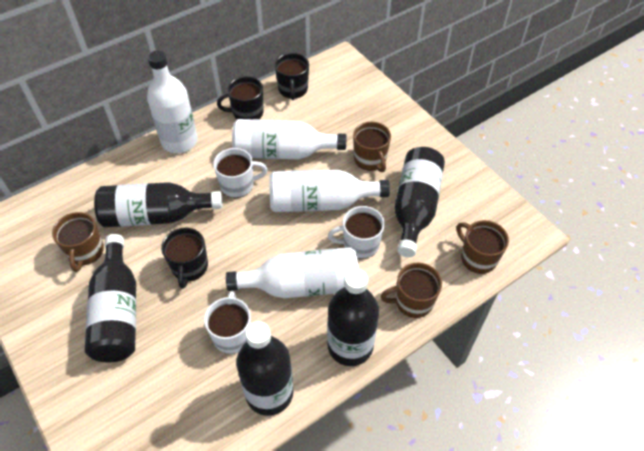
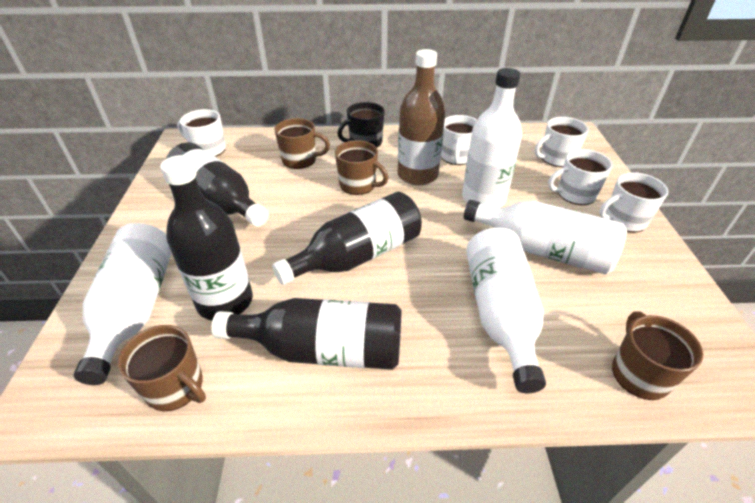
black bottle: [85,234,136,363] [94,182,222,227] [236,321,293,416] [327,268,379,366] [394,147,445,257] = 5 -> [160,155,253,320] [166,142,269,227] [211,298,401,370] [272,192,422,285] = 4
black mug: [161,228,208,289] [217,76,264,120] [275,53,309,100] = 3 -> [337,102,385,148] = 1
brown bottle: none = 0 -> [398,49,445,185] = 1
white mug: [204,291,251,354] [213,148,268,198] [328,206,385,259] = 3 -> [177,109,226,157] [441,115,477,165] [535,117,589,167] [548,149,613,205] [599,172,668,233] = 5

